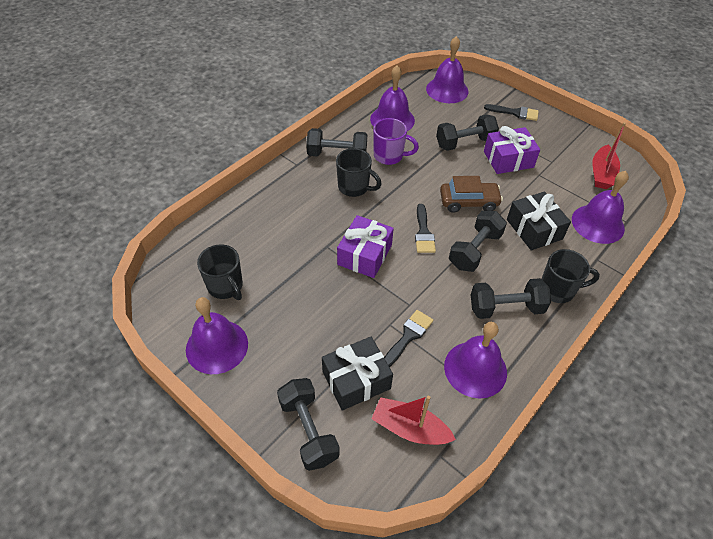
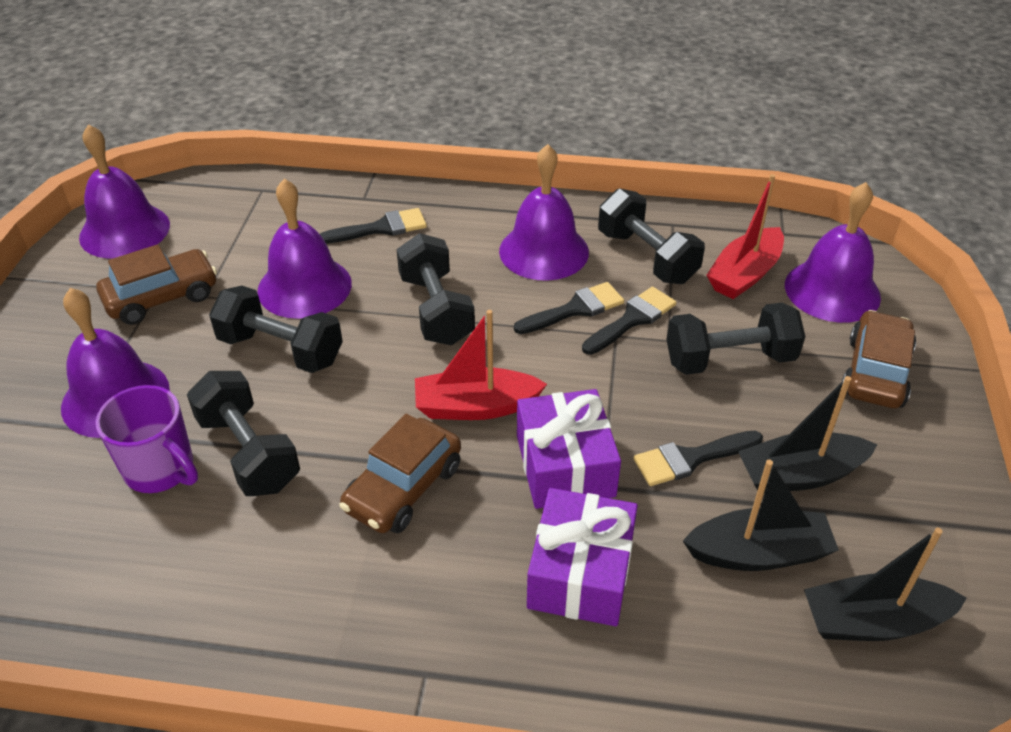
black boat: none = 0 -> [683,460,839,571] [738,376,877,493] [804,528,967,641] = 3
black brush: [384,310,433,367] [415,204,436,253] [484,104,539,121] = 3 -> [320,208,427,244] [514,282,624,334] [582,287,676,355] [634,431,763,486] = 4
black gift: [322,337,393,411] [507,191,571,250] = 2 -> none = 0
black mug: [197,244,243,300] [336,148,382,197] [542,249,600,303] = 3 -> none = 0
brown car: [440,176,503,213] = 1 -> [96,244,217,325] [339,414,461,533] [842,310,916,408] = 3

